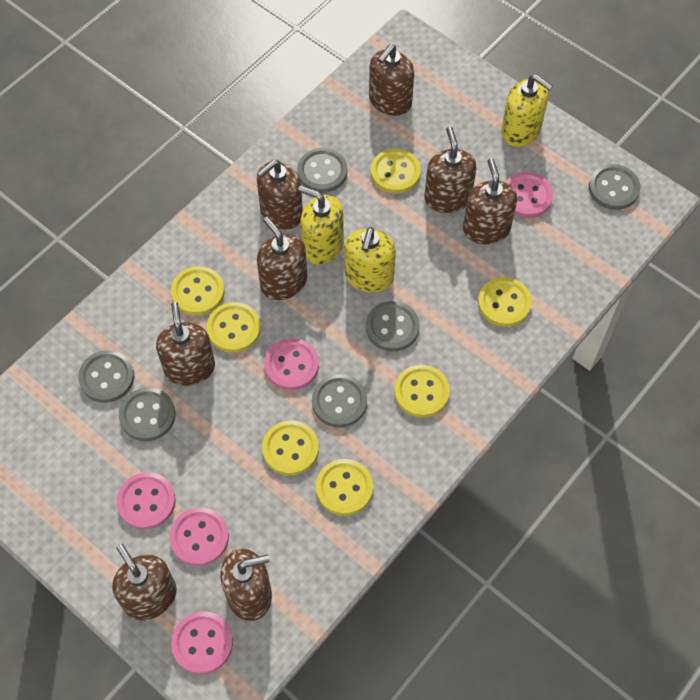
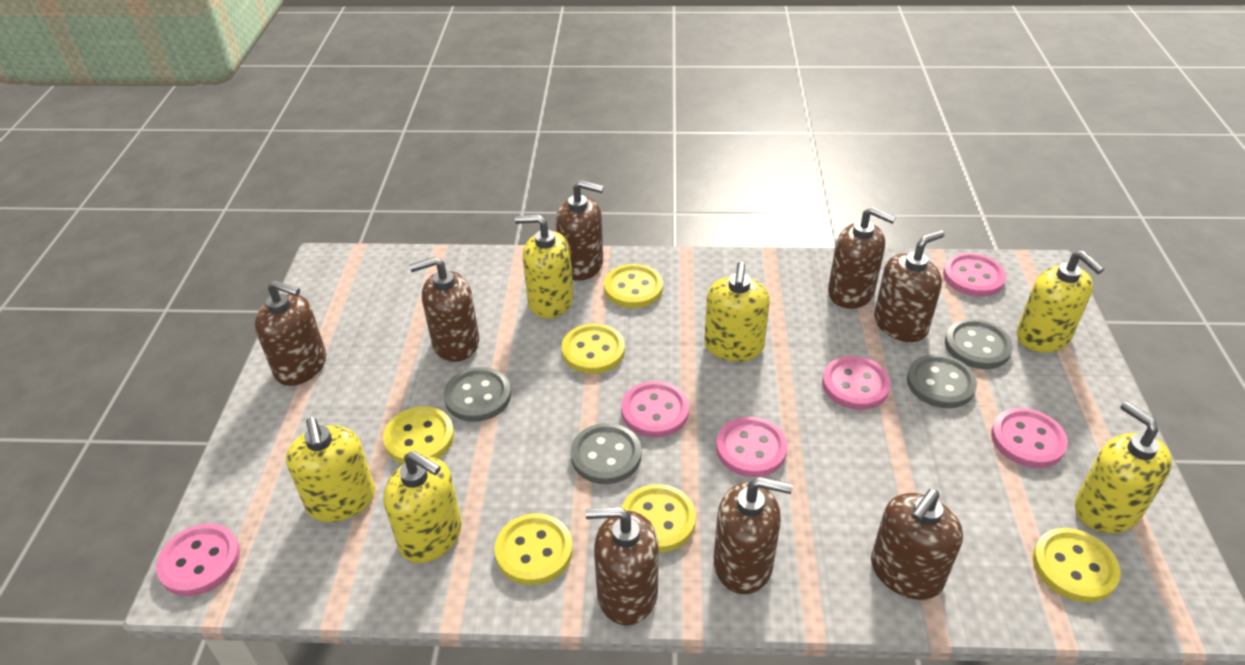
grey button: [78,350,134,403] [119,388,176,441] [297,148,347,193] [312,374,367,428] [366,301,420,351] [589,164,640,210] = 6 -> [444,367,511,422] [570,423,641,484] [907,354,977,408] [945,319,1013,369] = 4
pink button: [117,472,176,530] [169,508,229,566] [171,611,233,674] [264,338,319,390] [505,172,553,218] = 5 -> [156,524,240,596] [621,381,689,438] [716,417,788,477] [822,356,891,410] [943,253,1006,297] [991,408,1068,468] = 6
yellow button: [171,266,225,316] [207,302,261,353] [262,421,319,476] [316,459,373,516] [371,149,421,194] [394,365,450,418] [478,277,532,327] = 7 -> [383,406,454,464] [495,513,573,585] [562,324,625,374] [604,264,663,308] [622,484,696,552] [1033,528,1120,602] = 6
yellow soap dispenser: [298,186,344,265] [345,227,396,293] [501,74,553,147] = 3 -> [286,417,375,522] [383,451,462,563] [515,215,574,318] [704,262,770,362] [1017,251,1104,353] [1075,401,1172,533] = 6

